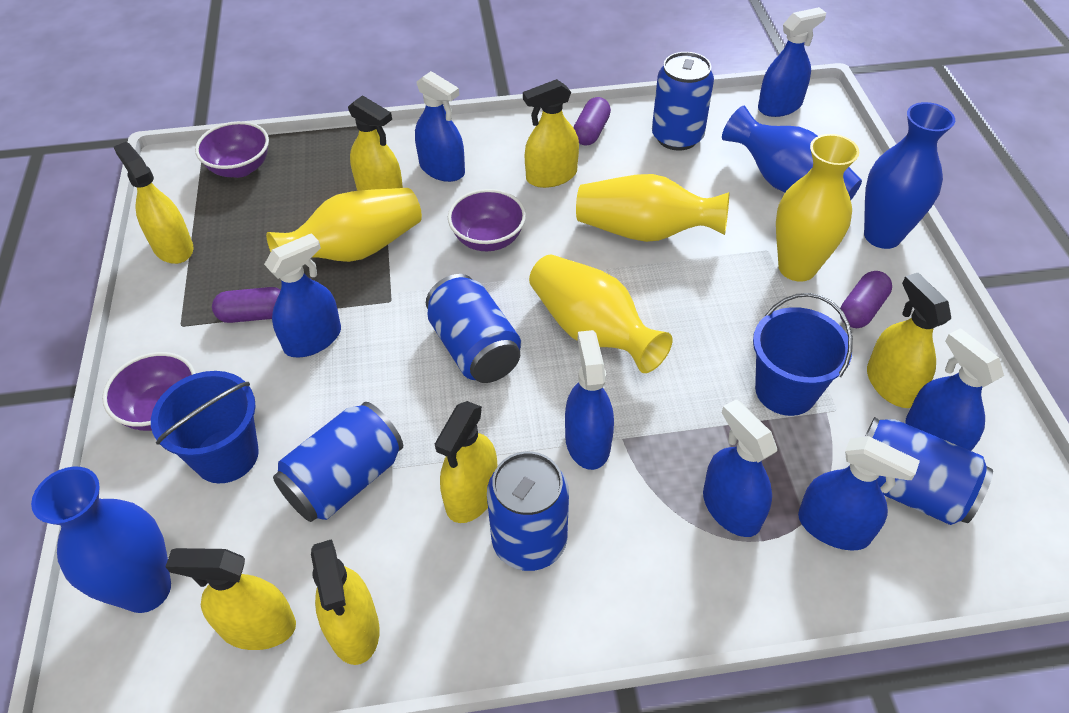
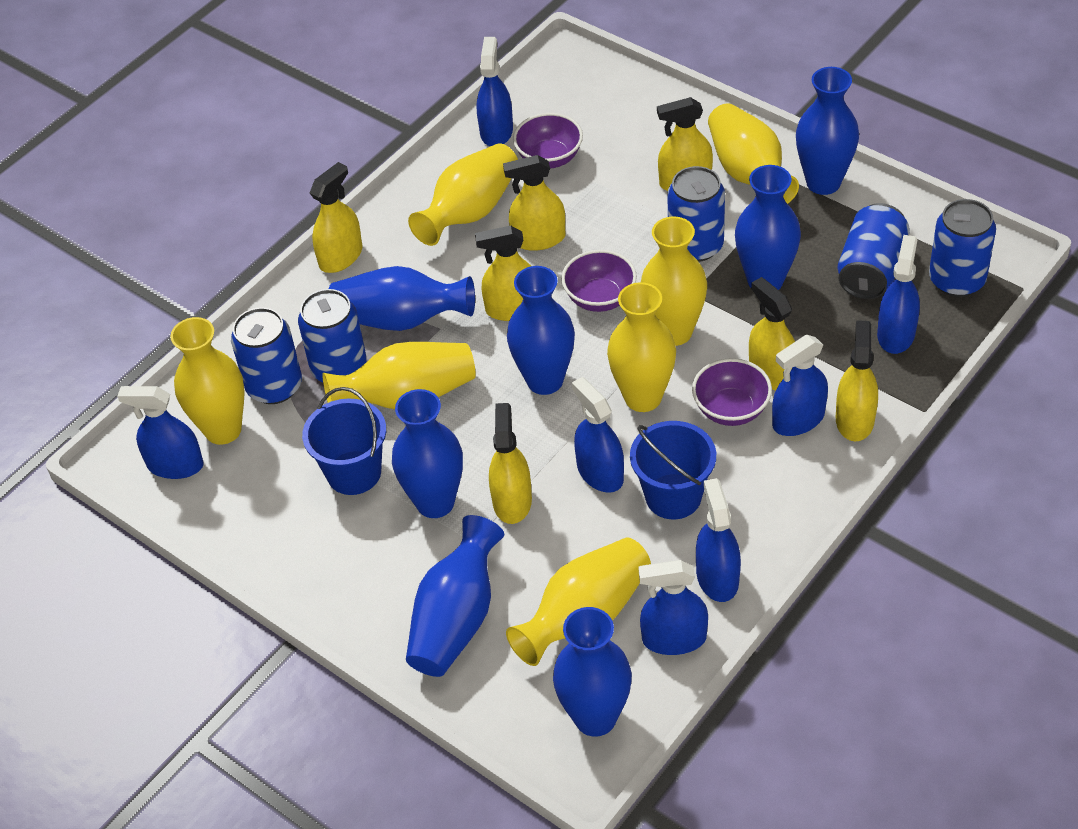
blue vase: [31,467,171,613] [722,106,862,200] [864,102,955,249] = 3 -> [329,266,475,331] [392,389,463,518] [406,515,504,677] [507,266,575,395] [553,607,632,737] [735,165,801,290] [796,67,859,195] = 7
purple capsule: [212,287,281,323] [574,97,611,146] [840,271,892,328] = 3 -> none = 0
yellow vase: [266,188,422,262] [529,255,673,373] [576,174,729,242] [776,134,859,282] = 4 -> [170,317,245,445] [322,342,476,409] [408,143,518,246] [506,538,651,666] [607,282,676,412] [641,217,707,346] [708,103,799,204] = 7

